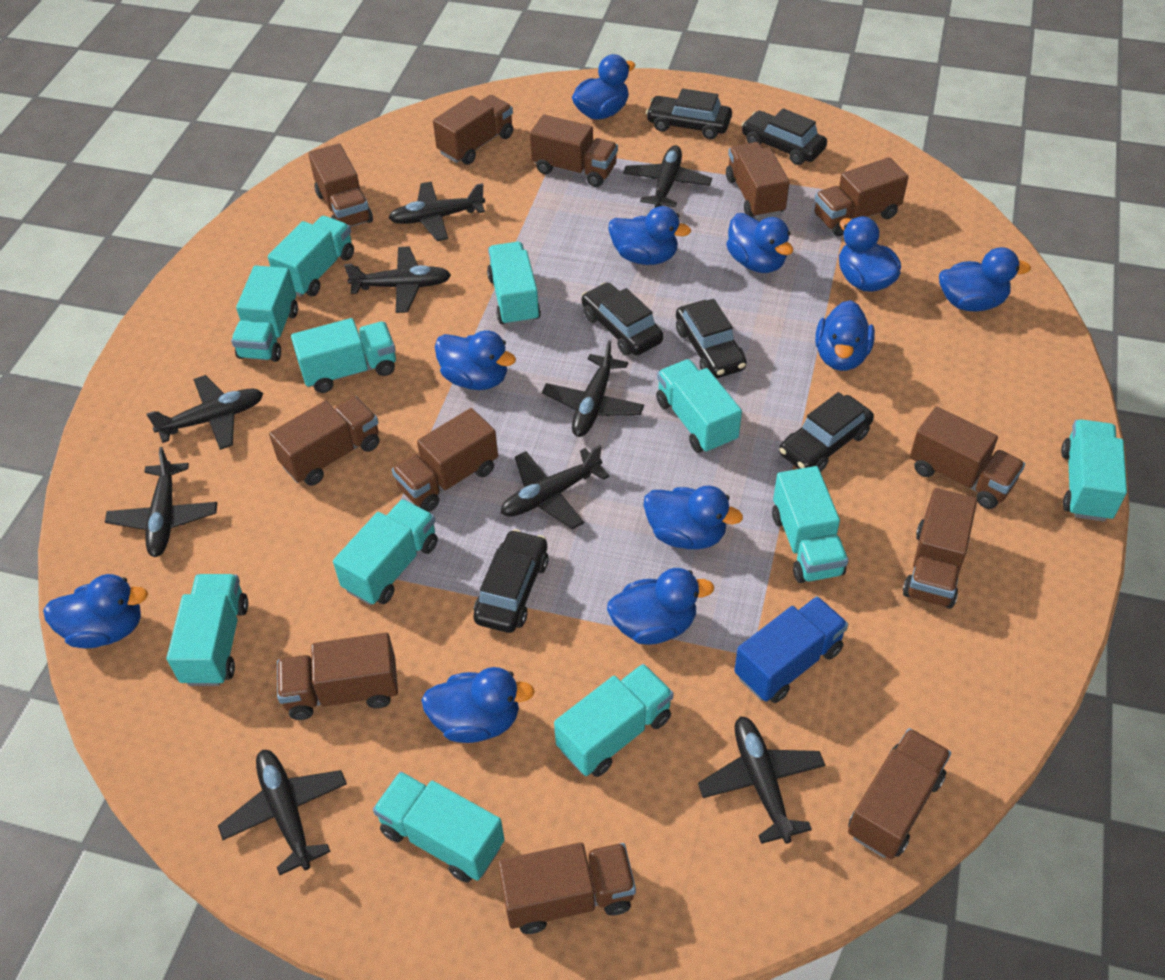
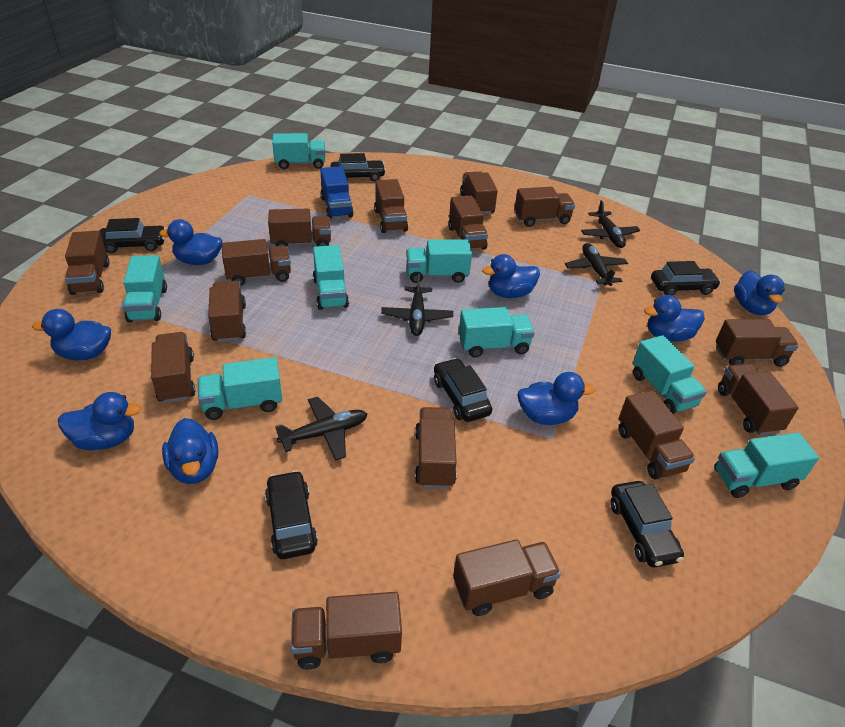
black plane: [105,447,217,557] [147,375,263,450] [218,750,347,875] [344,246,451,313] [389,182,485,241] [501,445,609,529] [542,340,644,437] [623,145,712,208] [698,716,825,844] = 9 -> [275,397,368,461] [381,274,453,336] [565,243,628,286] [581,200,640,248] = 4
blue duck: [43,574,148,648] [421,667,535,743] [435,331,516,390] [572,54,635,120] [607,568,714,645] [608,206,691,265] [644,486,743,549] [726,213,793,273] [815,300,875,371] [839,216,901,292] [939,247,1031,312] = 11 -> [32,309,111,360] [58,392,141,450] [159,219,222,265] [162,418,219,484] [482,254,540,298] [518,372,595,425] [644,295,705,342] [734,270,785,315] = 8
brown truck: [269,396,379,486] [277,633,398,720] [308,143,373,227] [392,408,498,512] [433,95,513,165] [498,842,636,934] [530,115,618,187] [726,142,789,219] [814,157,908,236] [848,728,951,859] [903,488,977,609] [910,407,1025,509] = 12 -> [65,231,110,295] [151,332,195,403] [208,281,246,342] [222,239,291,286] [268,209,331,247] [291,592,402,669] [374,179,408,233] [415,407,457,489] [448,195,488,250] [453,539,561,616] [460,172,498,214] [515,187,575,227] [619,390,695,479] [716,319,799,367] [718,363,799,435] = 15
turquoise truck: [167,574,249,686] [231,266,298,362] [268,216,354,297] [291,318,396,393] [333,499,438,605] [373,772,505,883] [487,242,541,326] [554,664,674,777] [656,359,742,454] [772,466,848,583] [1061,419,1127,522] = 11 -> [123,255,167,322] [198,357,282,420] [272,133,325,169] [313,245,349,310] [406,240,472,283] [459,307,535,358] [633,335,707,414] [714,432,819,498] = 8

